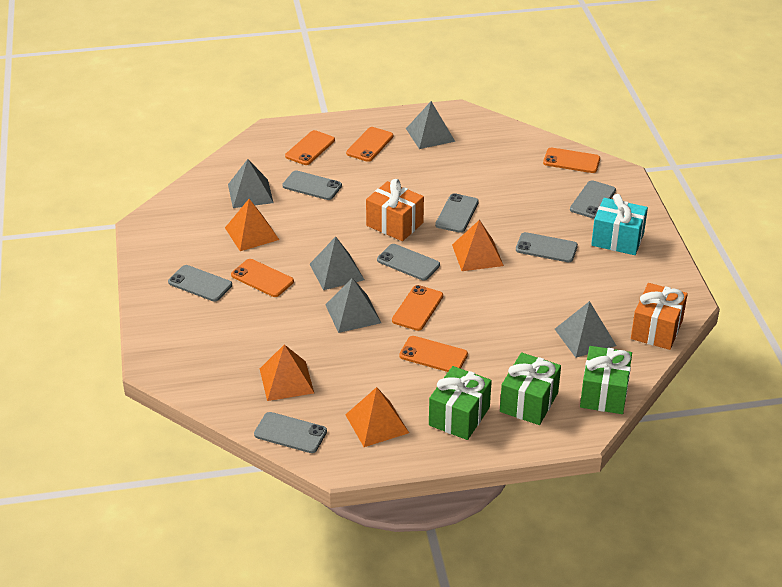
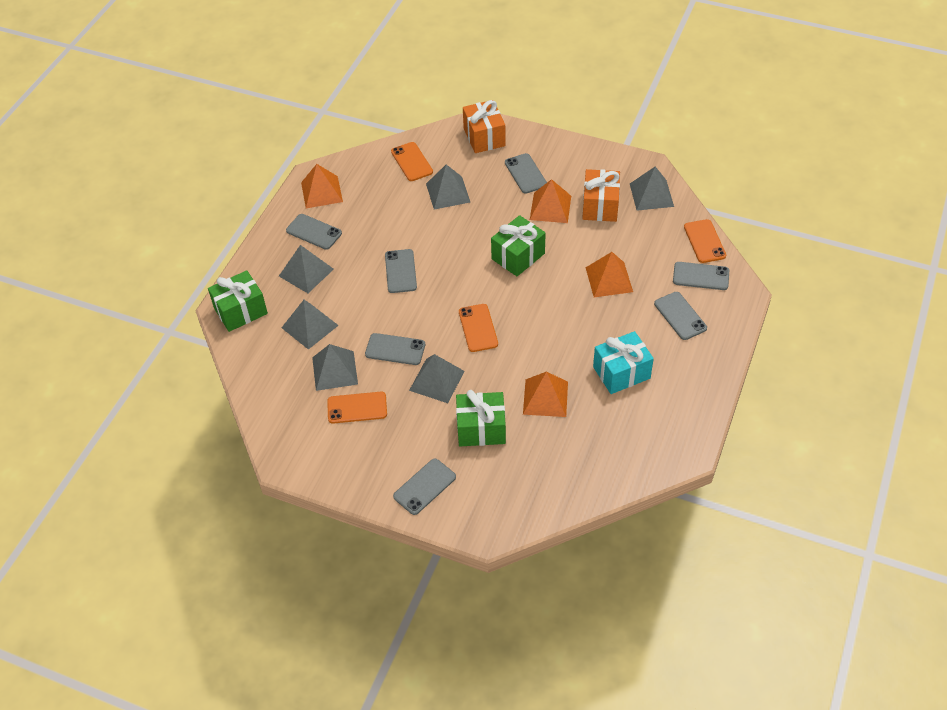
grey pyramid: [228,159,274,208] [310,236,364,290] [325,278,381,333] [406,101,455,149] [555,301,616,358] = 5 -> [279,245,334,293] [282,300,339,350] [312,344,358,391] [409,354,464,403] [426,164,470,209] [630,166,674,211] = 6
orange phone: [231,259,294,297] [285,130,335,165] [346,127,393,162] [392,285,443,331] [399,336,468,372] [543,147,600,173] = 6 -> [327,392,387,424] [391,142,433,181] [459,304,498,352] [684,219,726,263] = 4

